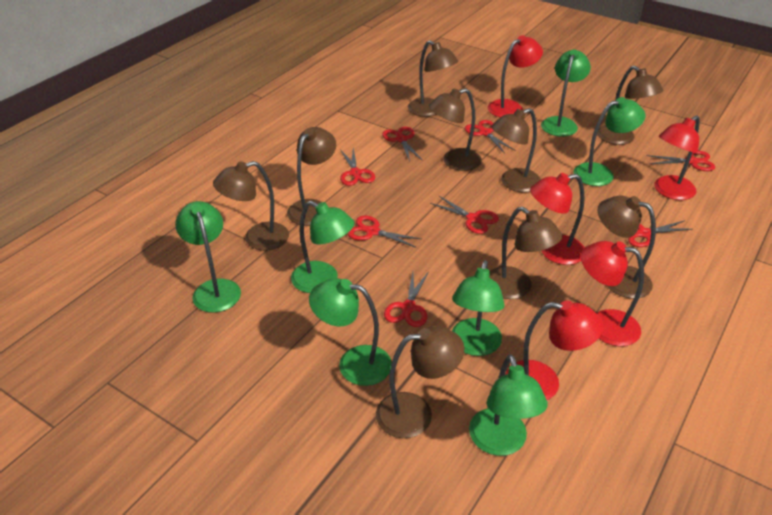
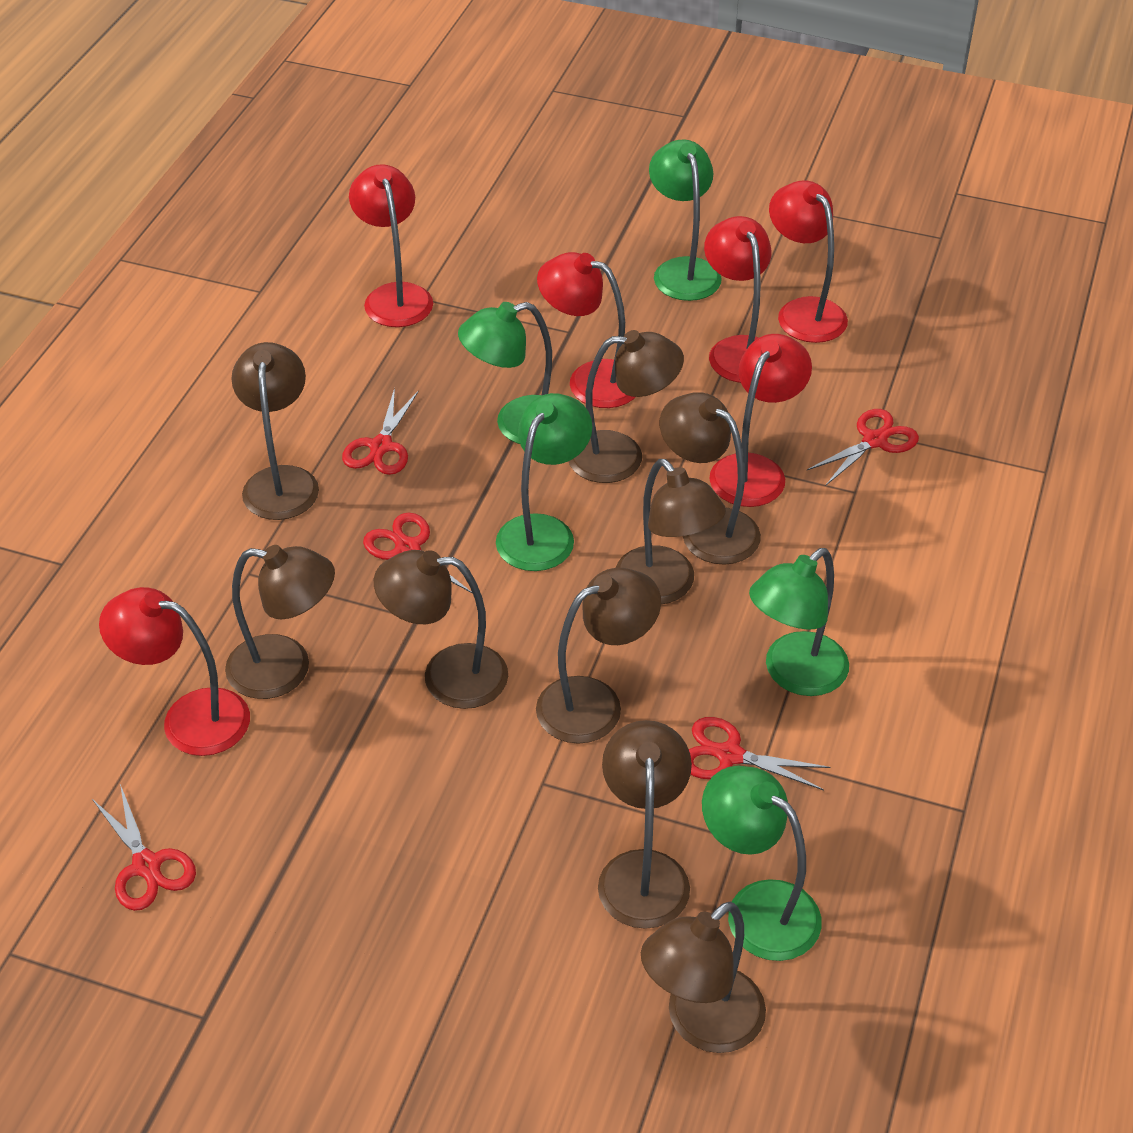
green lamp: [175,201,241,313] [291,201,354,293] [309,278,392,386] [452,260,505,356] [469,354,548,456] [541,49,591,137] [573,97,645,186] = 7 -> [458,302,552,444] [496,393,592,571] [649,139,722,301] [702,766,822,961] [749,548,849,696] = 5
red lamp: [488,35,543,117] [505,300,604,400] [530,173,585,265] [580,241,644,346] [654,115,700,200] = 5 -> [99,587,250,756] [349,164,433,327] [537,252,635,408] [704,216,772,383] [709,334,812,507] [769,181,848,343] = 6
red scissors: [340,148,375,186] [347,216,421,248] [382,127,423,162] [384,271,429,327] [430,196,499,234] [465,120,516,153] [628,220,693,247] [646,151,715,171] = 8 -> [92,784,196,911] [342,388,419,475] [363,512,473,594] [689,717,831,791] [807,409,919,485] = 5

